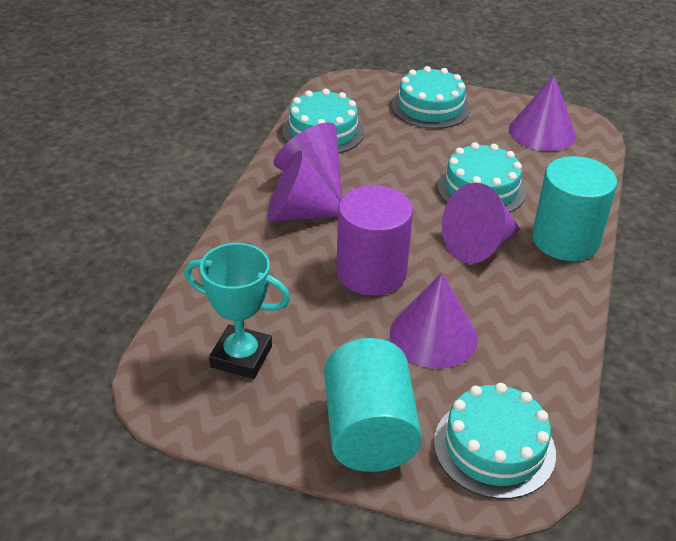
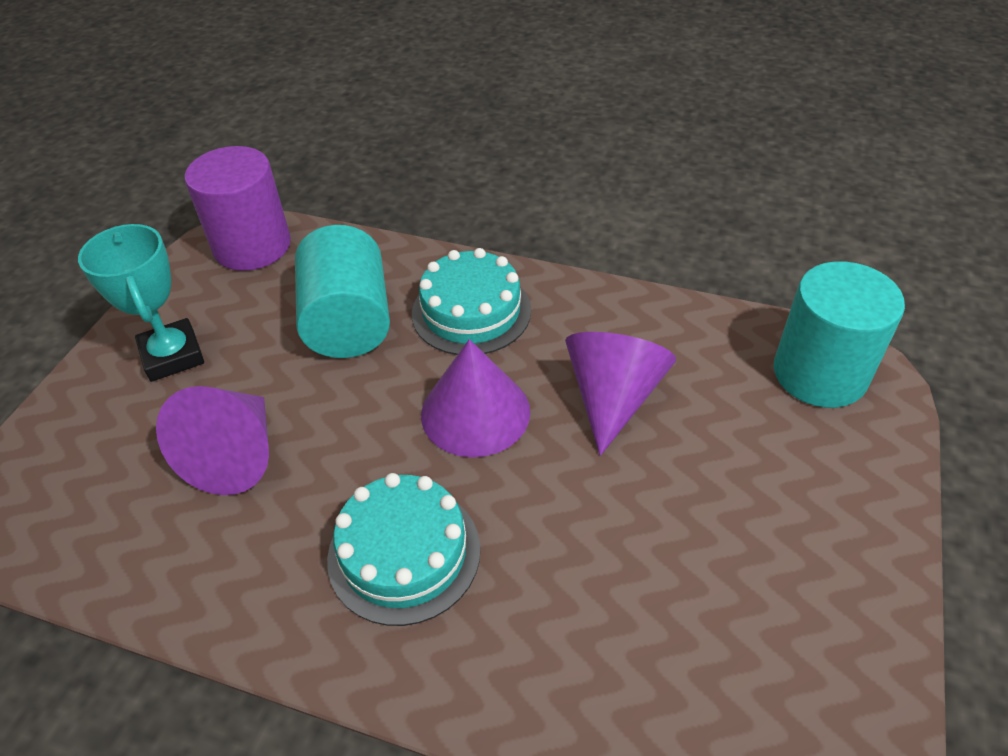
purple cone: [267,150,340,222] [273,122,342,201] [390,273,478,369] [442,183,520,264] [509,75,576,151] = 5 -> [156,386,269,495] [421,339,530,457] [565,332,676,456] = 3
turquoise cake: [282,89,364,154] [391,66,470,129] [434,383,556,499] [437,142,526,212] = 4 -> [327,473,481,626] [412,248,531,355] = 2

